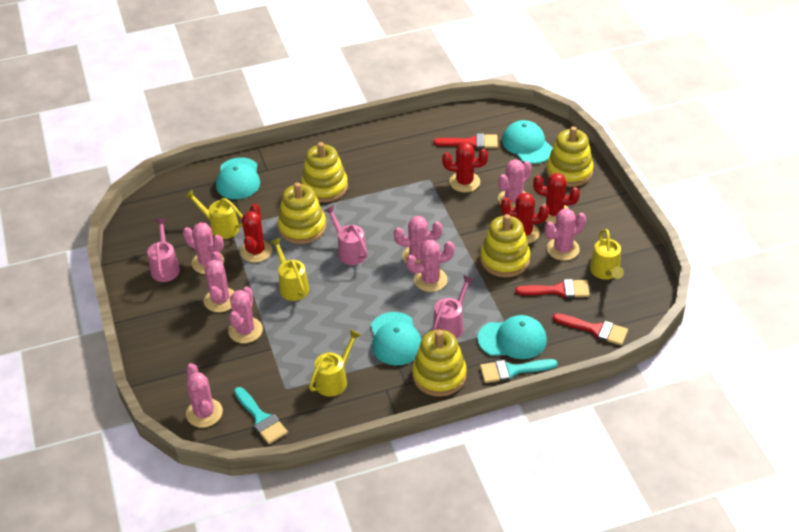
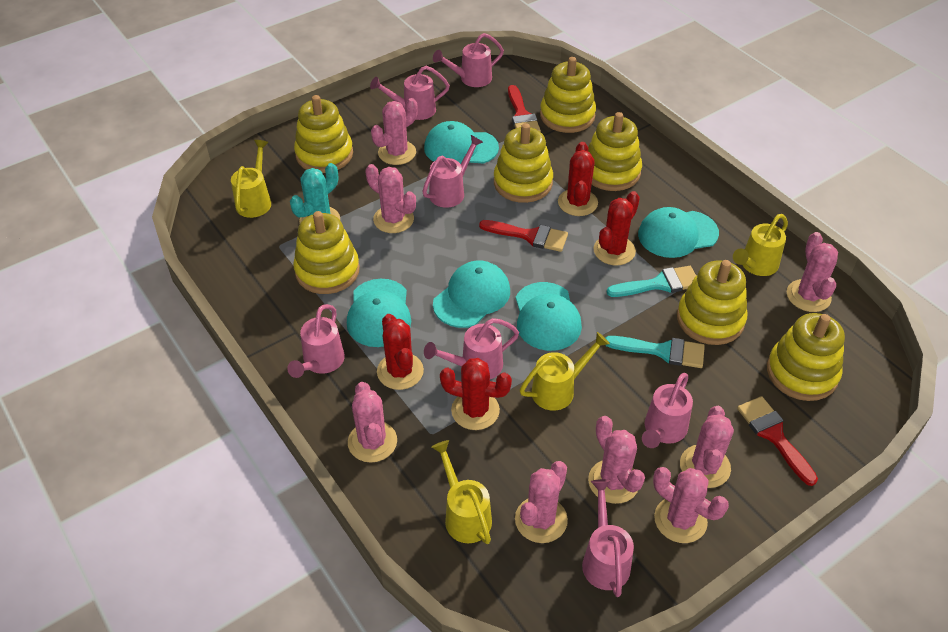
pink watering can: [147,218,180,282] [324,205,368,265] [432,275,474,339] = 3 -> [287,304,345,378] [370,66,450,120] [422,135,483,208] [424,318,519,379] [433,33,504,87] [582,479,634,597] [642,373,693,448] = 7
turquoise cactus: none = 0 -> [290,163,340,223] = 1
turquoise cap: [216,157,260,199] [371,312,422,366] [477,315,547,359] [502,120,553,164] = 4 -> [347,279,411,347] [424,121,499,164] [433,260,510,328] [516,282,582,351] [638,207,719,258] = 5
yellow stacking toy: [278,182,326,244] [301,142,348,203] [412,330,467,397] [480,214,530,277] [546,126,594,187] = 5 -> [293,211,360,294] [294,95,353,173] [494,123,553,203] [540,57,596,133] [588,112,642,191] [677,260,747,345] [767,313,845,401] = 7

